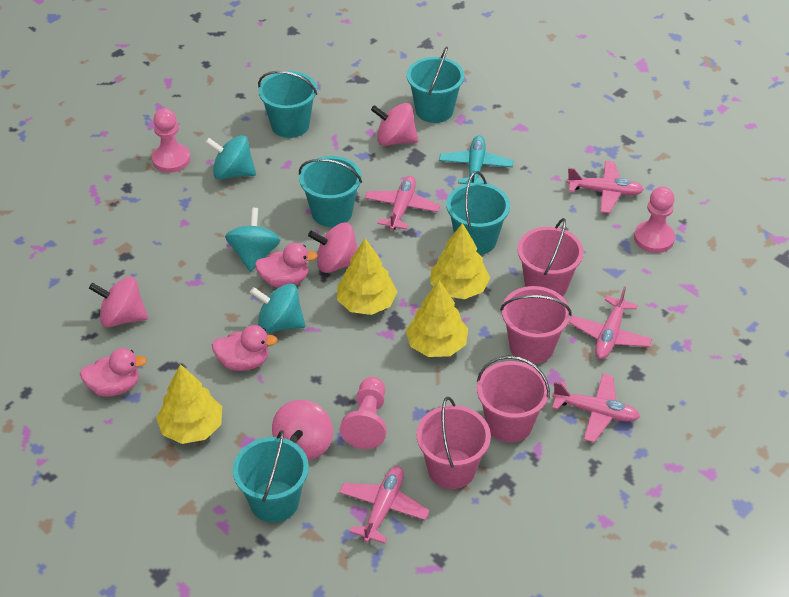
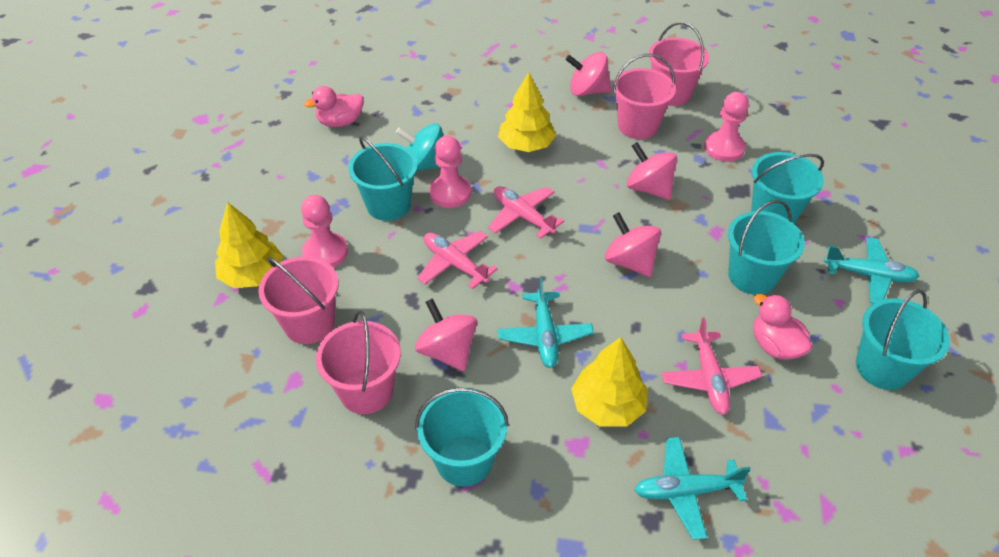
pink duck: [80,348,147,397] [212,325,278,371] [255,243,318,288] = 3 -> [304,86,364,127] [753,294,812,360] = 2
pink plane: [339,466,430,544] [365,176,440,230] [552,373,640,442] [567,161,644,213] [569,286,652,359] = 5 -> [417,231,498,289] [488,186,564,239] [662,317,762,415] = 3
turquoise plane: [439,135,513,184] = 1 -> [498,277,594,368] [635,437,751,540] [824,237,920,303] = 3
turquoise spinning top: [205,135,256,179] [225,208,280,272] [250,283,306,333] = 3 -> [396,123,443,171] = 1
yellow tree: [156,364,222,444] [337,238,397,315] [406,280,468,357] [430,223,490,299] = 4 -> [215,202,283,288] [498,72,556,152] [571,337,648,427] = 3

